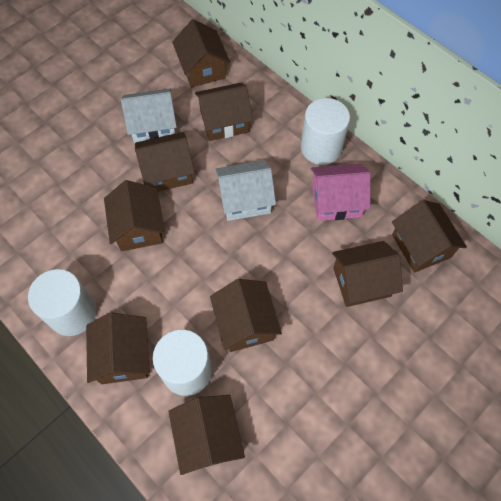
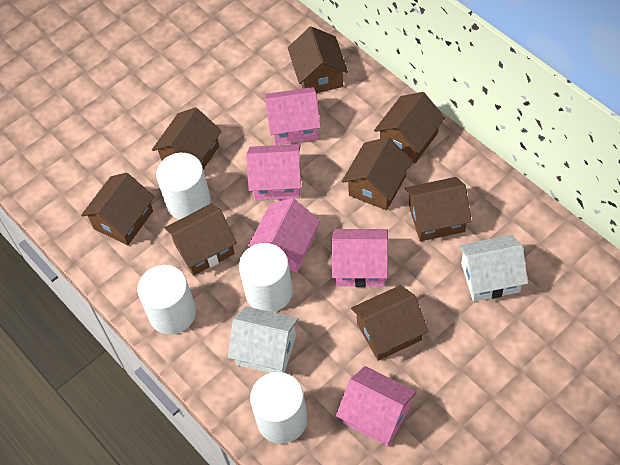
brown house: [86,312,150,384] [104,180,165,251] [135,132,195,192] [168,395,245,475] [172,19,230,87] [195,83,253,141] [210,279,282,352] [332,241,403,307] [392,200,467,273] = 9 -> [81,173,154,245] [152,107,222,170] [165,204,237,276] [288,27,348,93] [342,137,413,210] [351,285,428,361] [374,92,445,163] [405,177,472,241] = 8
pink house: [311,164,371,221] = 1 -> [246,144,301,201] [248,198,320,273] [265,87,321,145] [332,229,388,287] [336,366,417,446] = 5
white cylinder: [28,269,96,336] [153,330,212,396] [301,98,350,165] = 3 -> [137,265,196,334] [156,153,211,220] [239,243,293,312] [250,372,307,444] = 4

